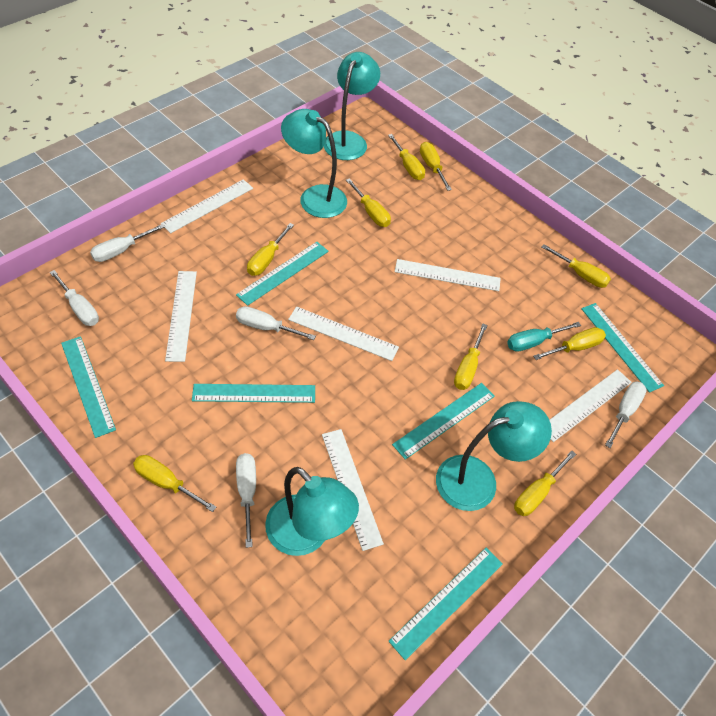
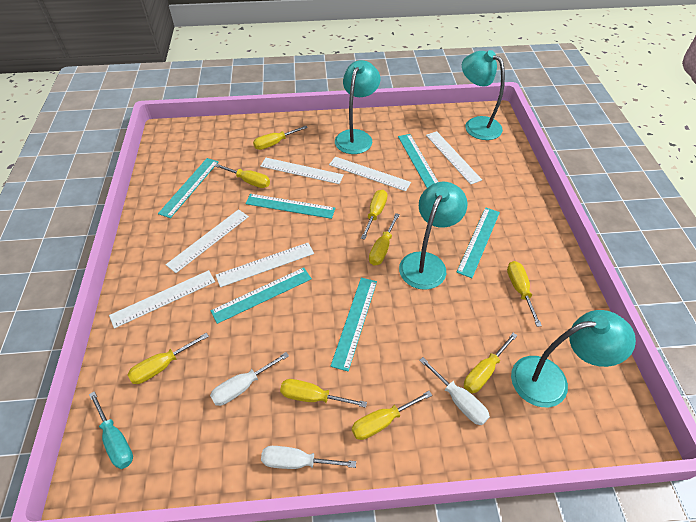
white screwdriver: [50,270,99,326] [90,224,165,262] [236,306,316,340] [236,453,256,548] [605,382,647,448] = 5 -> [210,352,289,406] [261,446,356,469] [419,357,490,425] = 3

